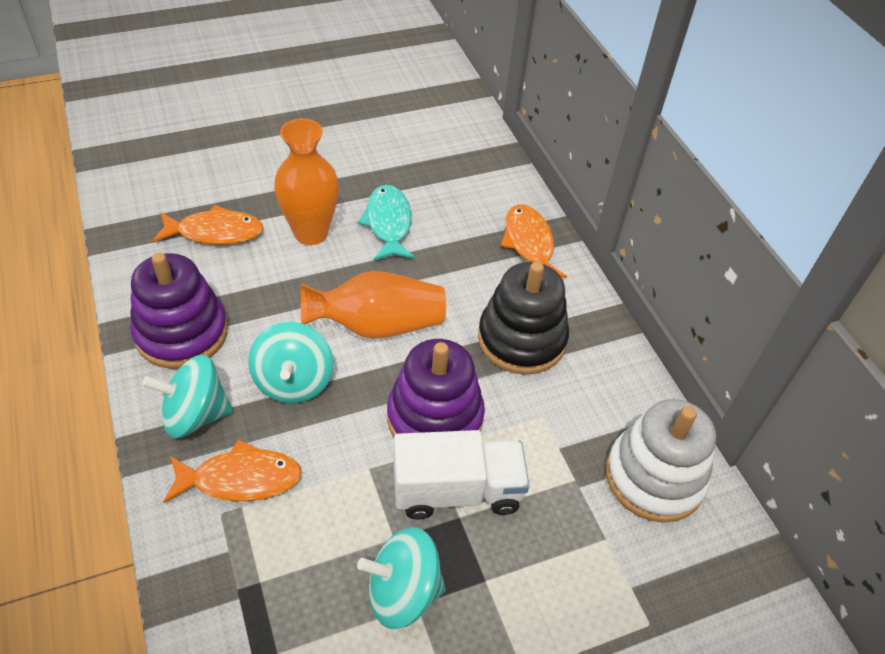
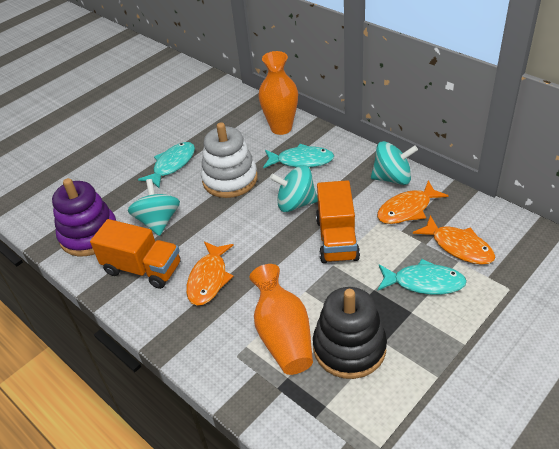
orange truck: none = 0 -> [90,219,180,289] [316,180,360,263] = 2
purple stacking toy: [130,253,228,369] [387,339,485,437] = 2 -> [52,178,116,256] = 1
turquoise fish: [358,185,415,261] = 1 -> [138,142,195,188] [263,144,334,168] [378,259,467,295] = 3
white truck: [394,430,529,520] = 1 -> none = 0

